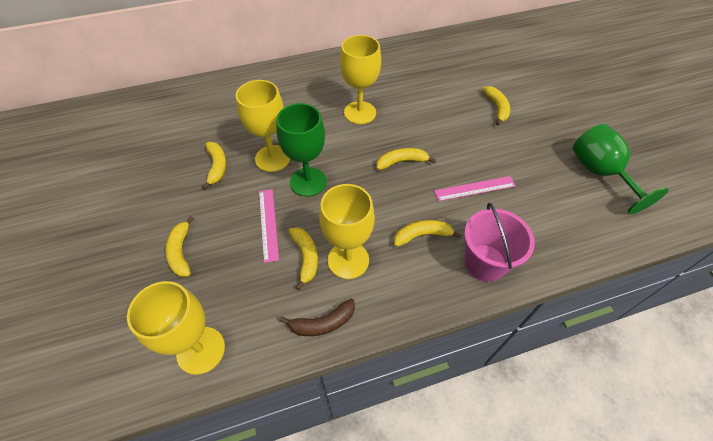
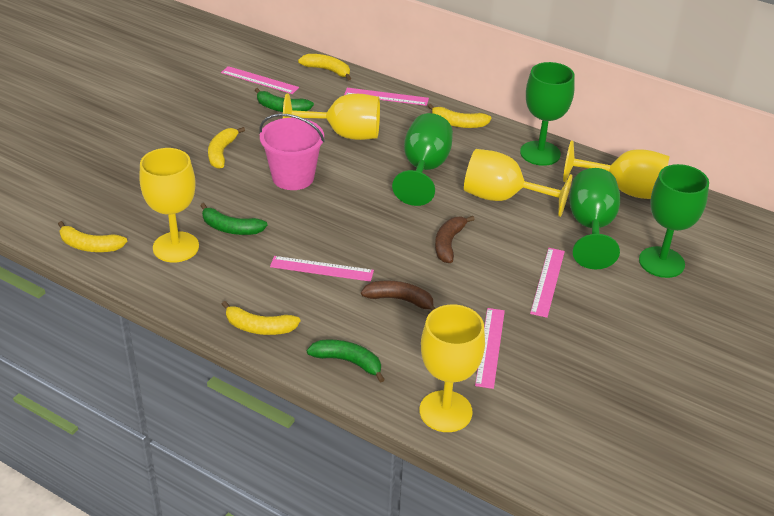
brown banana: [279,299,355,336] = 1 -> [361,280,436,311] [435,216,475,263] = 2
green banana: none = 0 -> [200,203,268,235] [255,88,314,112] [307,339,385,383] = 3
green goblet: [276,103,327,197] [573,124,669,214] = 2 -> [392,113,453,206] [520,62,575,166] [569,168,620,269] [639,164,709,278] = 4
pink ruler: [259,189,279,263] [434,176,516,201] = 2 -> [221,66,299,94] [270,256,374,282] [344,88,429,106] [475,308,505,389] [530,248,565,318] = 5
yellow banana: [165,216,194,277] [202,142,226,189] [289,227,318,290] [377,148,436,170] [394,220,461,247] [483,86,510,125] = 6 -> [58,221,127,252] [208,127,245,169] [222,301,300,335] [298,54,351,81] [428,104,491,128] = 5
yellow goblet: [127,281,225,375] [236,80,290,172] [319,184,375,279] [340,35,381,124] = 4 -> [139,148,199,262] [283,94,380,140] [419,304,485,432] [464,149,573,217] [563,140,670,199] = 5

